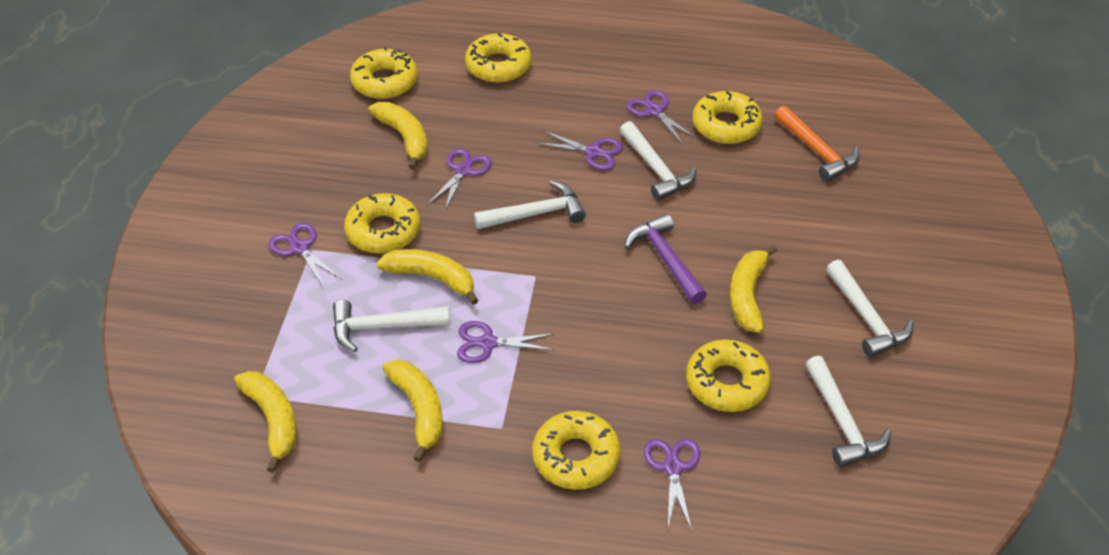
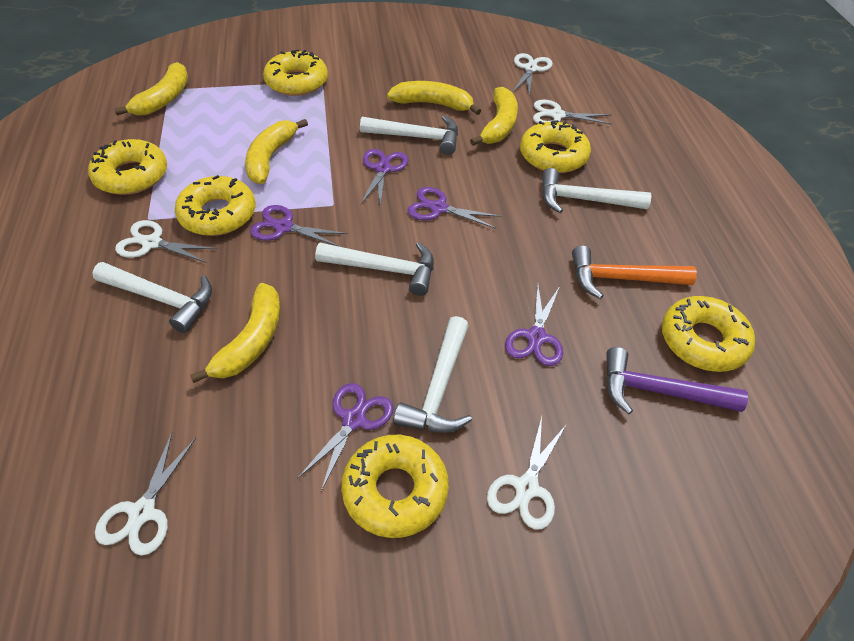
purple scissors: [269,223,342,287] [427,148,492,210] [457,321,554,363] [536,131,623,170] [627,90,697,145] [644,438,700,531] = 6 -> [250,205,348,247] [297,383,394,491] [360,149,408,207] [408,187,501,229] [505,285,563,366] = 5
white scissors: none = 0 -> [95,433,196,556] [115,220,217,263] [487,416,567,529] [513,53,553,94] [533,100,612,125] = 5

